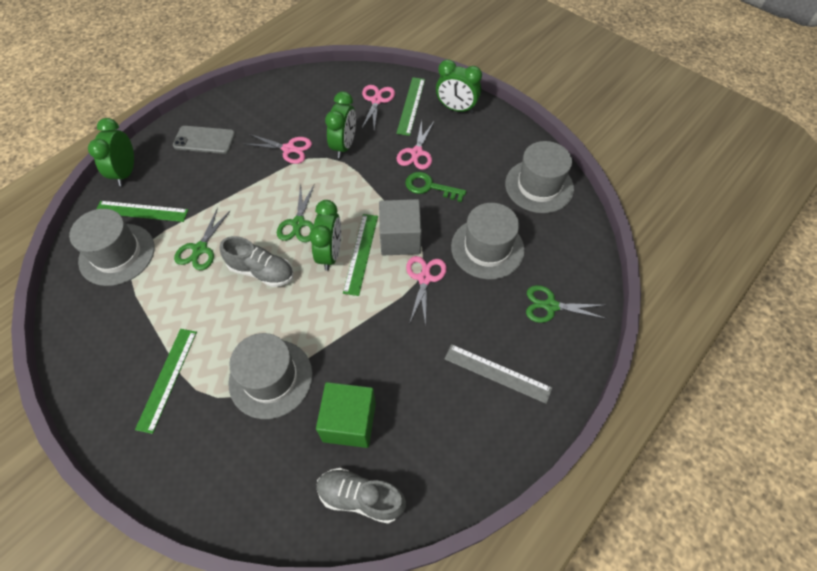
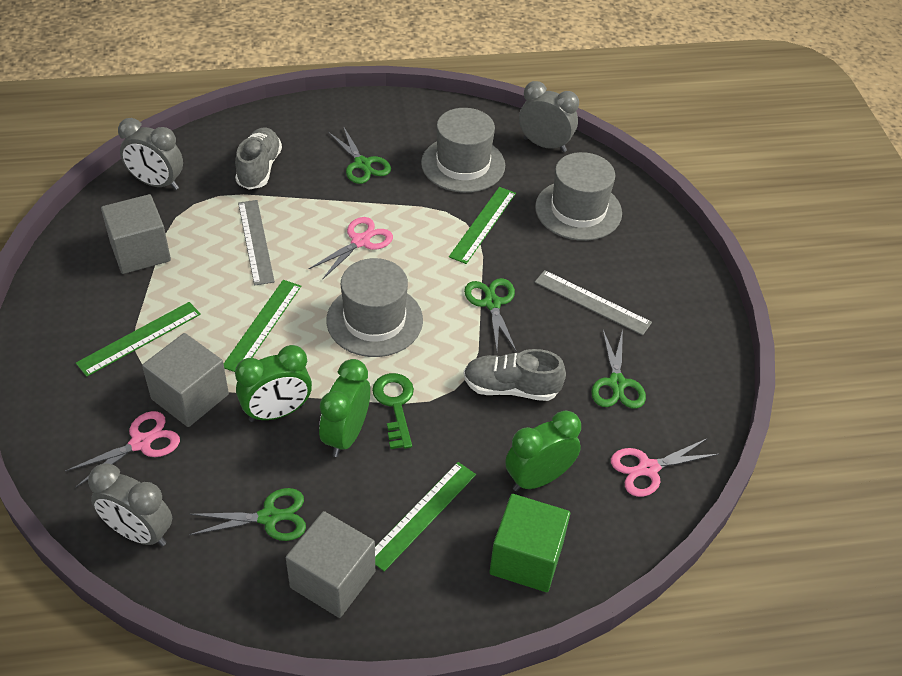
green clock: [88,118,134,186] [309,200,341,271] [325,91,356,158] [436,60,482,113] = 4 -> [235,345,312,422] [319,359,370,457] [505,410,581,491] = 3
green scissors: [174,207,230,270] [277,184,314,242] [526,285,607,323] = 3 -> [189,488,306,541] [328,126,391,184] [464,278,517,352] [591,330,646,409] = 4
grey clock: none = 0 -> [88,463,172,546] [118,118,183,190] [519,81,579,152] = 3
grey cube: [379,199,422,255] = 1 -> [101,194,171,274] [142,333,229,427] [286,511,375,618] = 3
grey hat: [69,209,155,286] [228,333,313,419] [451,203,525,279] [505,141,574,213] = 4 -> [326,258,423,357] [421,108,505,193] [535,152,622,241] = 3
grey phone: [173,126,235,154] = 1 -> none = 0
grey ruler: [444,344,552,404] = 1 -> [238,200,275,286] [535,270,652,335] = 2
pink scissors: [244,134,312,164] [361,85,395,130] [397,120,434,170] [406,256,447,326] = 4 -> [65,411,180,488] [309,217,393,280] [611,438,719,497] = 3

